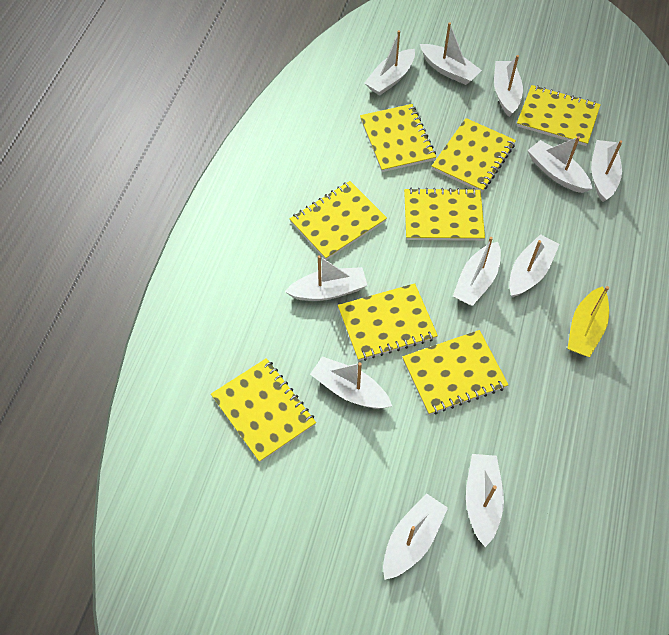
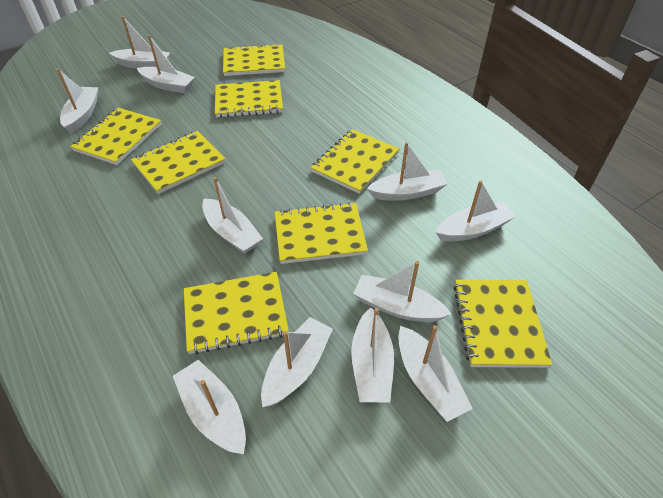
yellow boat: [567,286,609,357] = 1 -> none = 0

